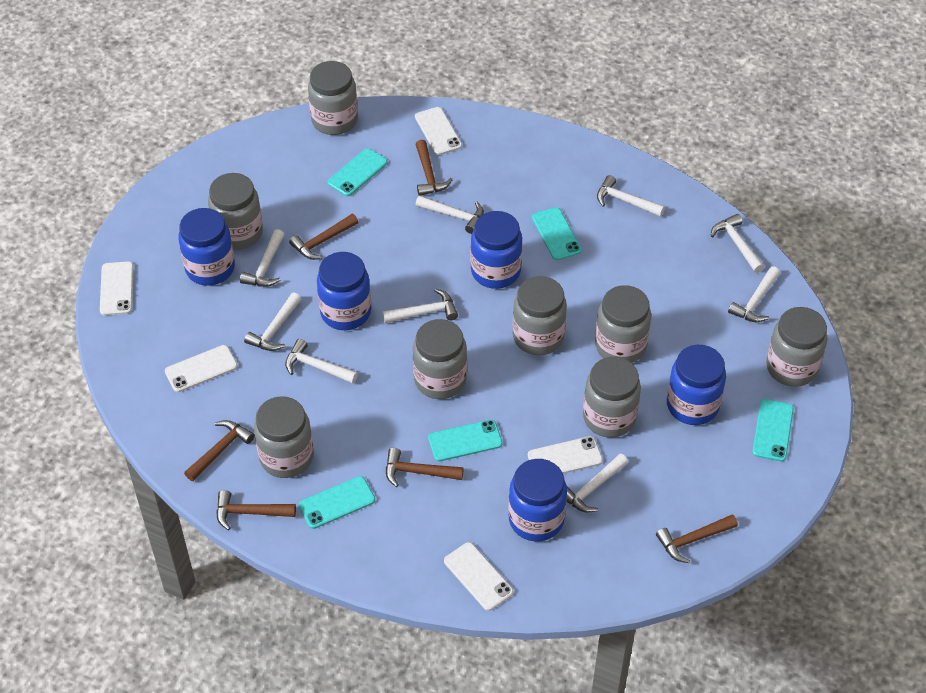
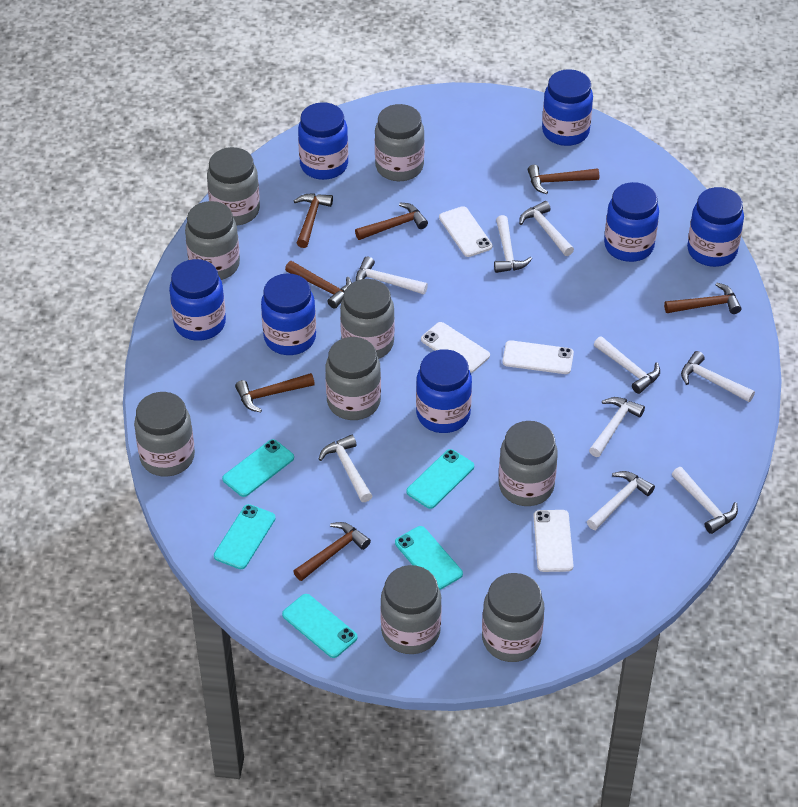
blue jar: [178,208,235,286] [317,252,371,330] [471,211,522,289] [508,459,567,542] [667,345,726,425] = 5 -> [169,259,226,341] [261,273,316,355] [298,102,348,180] [416,349,472,433] [542,69,593,146] [604,182,659,262] [687,187,744,267] = 7
brown hammer: [184,420,255,481] [216,490,296,530] [289,214,358,260] [386,448,464,487] [416,140,453,196] [656,514,738,563] = 6 -> [235,373,315,412] [285,261,352,309] [293,522,371,581] [294,193,333,248] [355,203,428,240] [528,165,599,194] [664,283,741,314] = 7
grey jar: [208,173,263,250] [254,396,314,478] [308,61,358,135] [413,319,467,399] [513,276,567,355] [583,357,641,438] [595,285,651,363] [766,307,827,387] = 8 -> [134,392,195,477] [185,201,240,280] [207,147,260,226] [325,337,381,420] [340,279,395,359] [375,104,425,181] [380,565,442,654] [482,573,544,662] [499,421,558,506] = 9
white phone: [100,261,134,316] [165,345,238,392] [415,107,462,155] [444,542,513,611] [528,436,603,474] = 5 -> [421,322,490,373] [439,206,493,257] [502,340,574,374] [533,510,573,572] = 4

